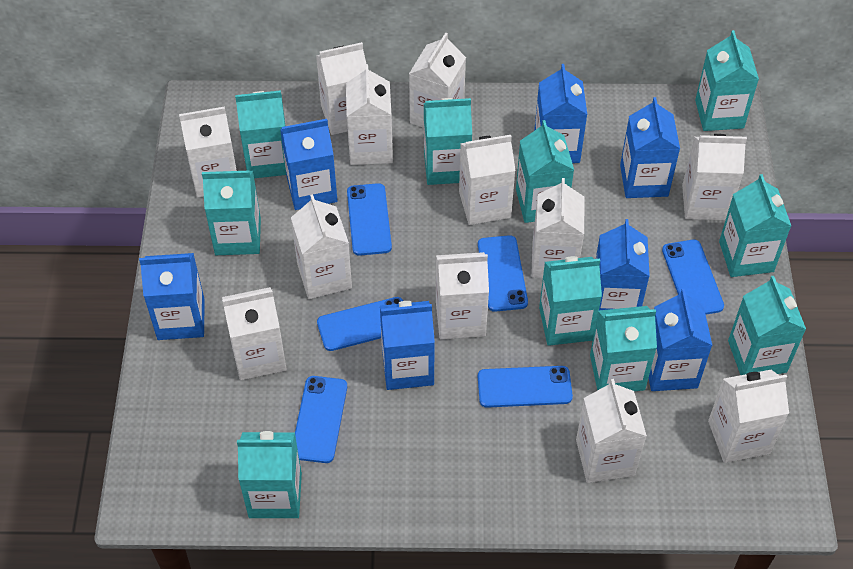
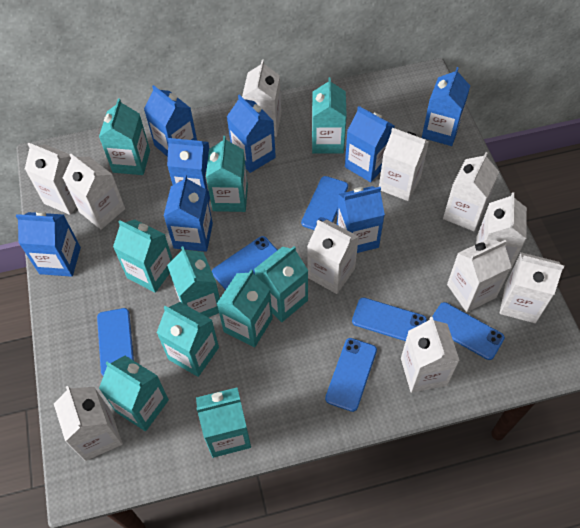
blue carton: [139,253,205,340] [280,119,337,210] [380,301,435,390] [534,64,587,163] [596,219,650,310] [620,97,680,198] [649,289,713,391] = 7 -> [16,211,81,277] [144,85,197,157] [164,175,213,252] [167,138,210,202] [227,94,276,173] [337,186,385,253] [345,106,395,182] [422,67,470,146] = 8
white carton: [179,107,237,197] [222,287,287,380] [291,195,352,299] [316,42,366,135] [346,64,393,165] [409,32,466,128] [436,252,489,339] [459,135,516,225] [531,178,585,278] [576,379,647,483] [682,134,747,220] [708,370,789,463] = 12 -> [25,143,77,215] [54,386,123,461] [63,154,125,230] [242,60,281,137] [307,220,359,294] [379,128,429,201] [401,317,460,393] [443,152,499,231] [447,238,512,312] [476,192,527,270] [500,252,564,323] = 11

